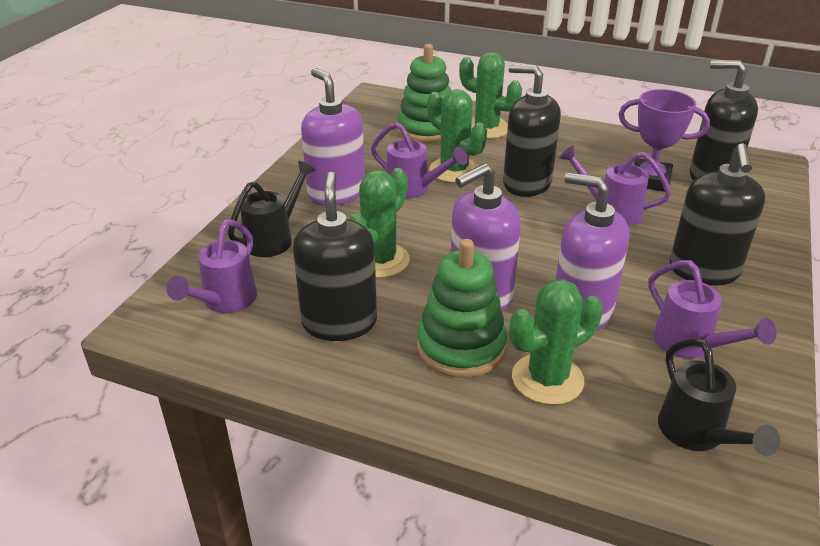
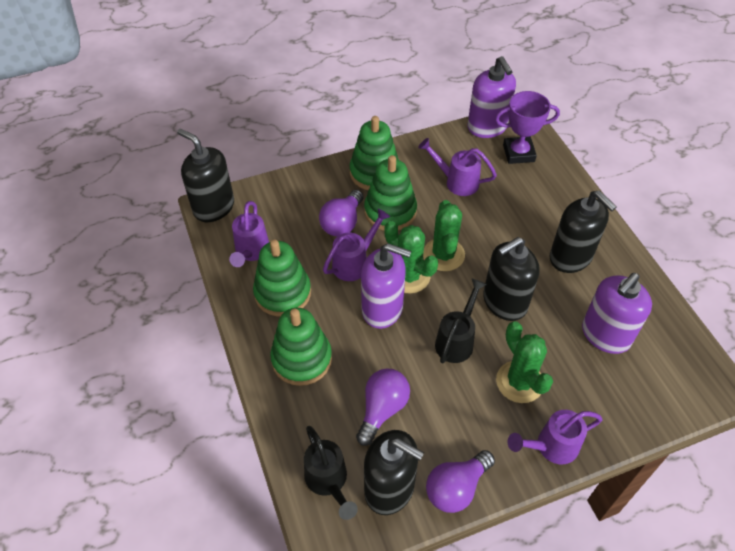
green cactus: [349,168,410,278] [427,89,487,183] [459,52,522,139] [509,279,603,405] = 4 -> [385,221,438,293] [423,200,465,271] [496,321,553,403] = 3
green stacking toy: [397,44,451,143] [417,239,507,378] = 2 -> [253,240,311,316] [270,308,332,386] [350,116,399,190] [364,155,417,231] = 4
purple light bulb: none = 0 -> [319,190,364,236] [356,368,410,446] [426,450,495,513] = 3

